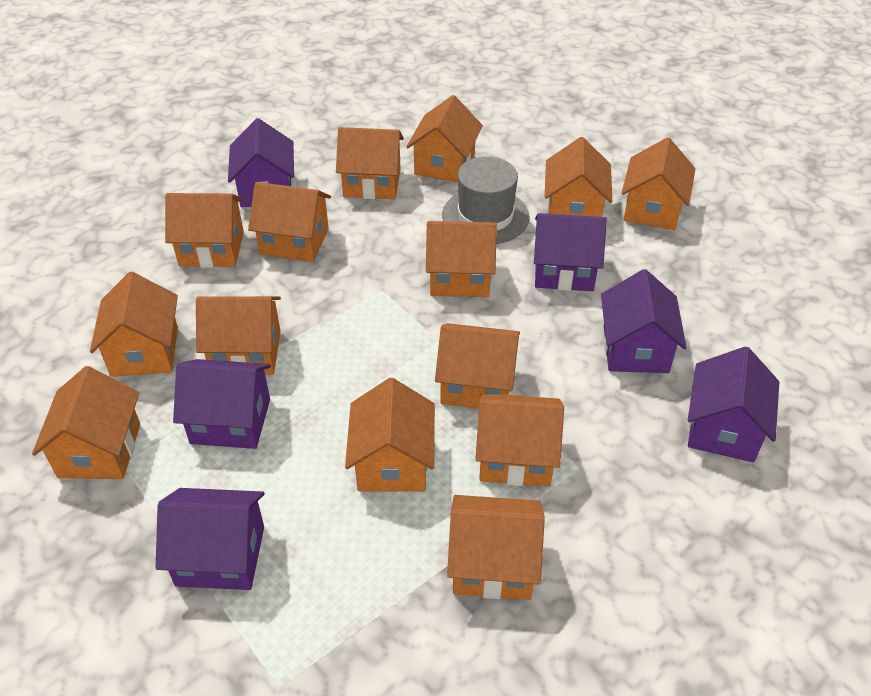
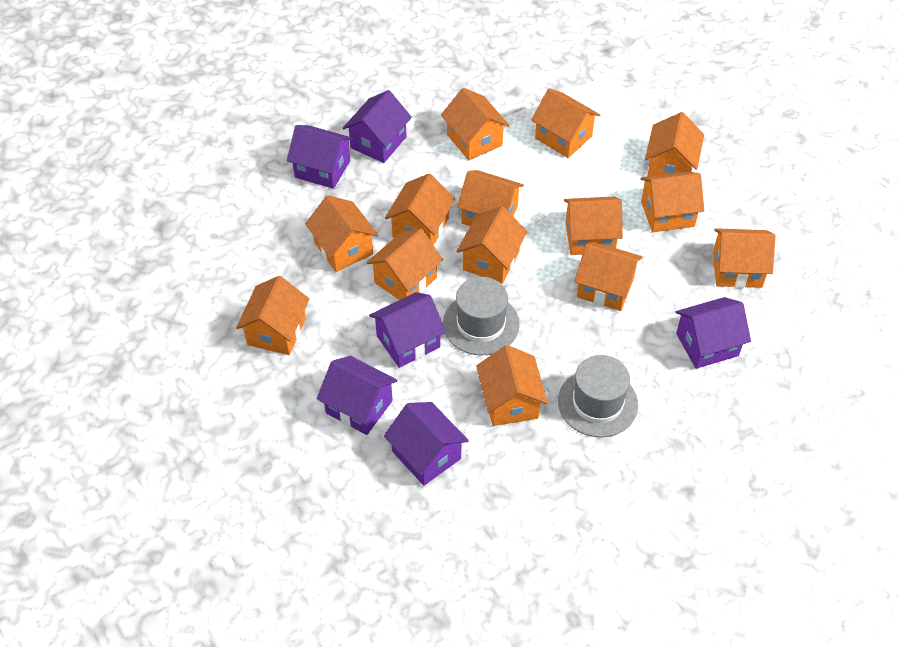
grey hat: [442,157,530,244] = 1 -> [443,277,520,356] [558,355,638,438] = 2

